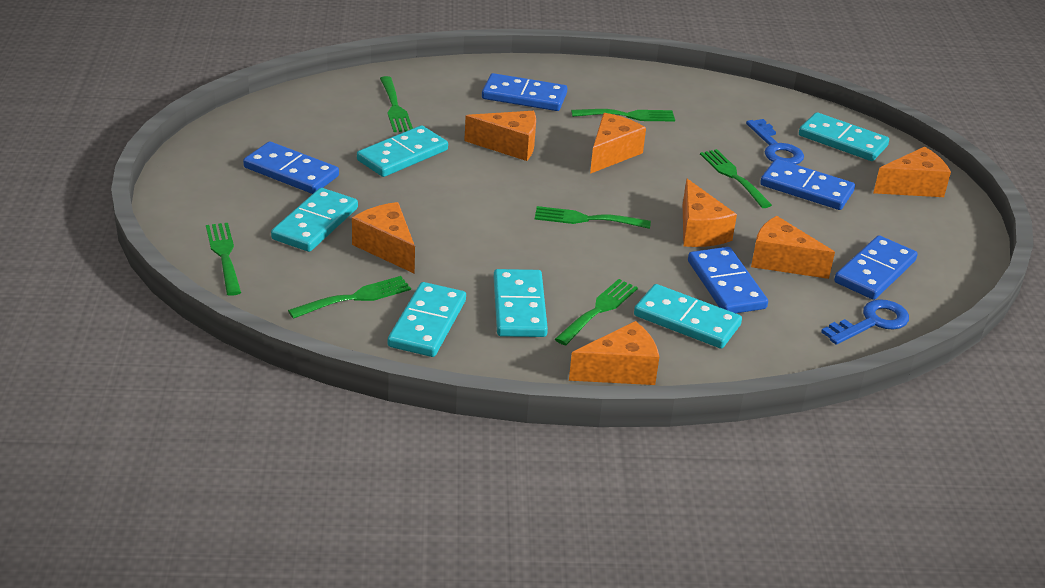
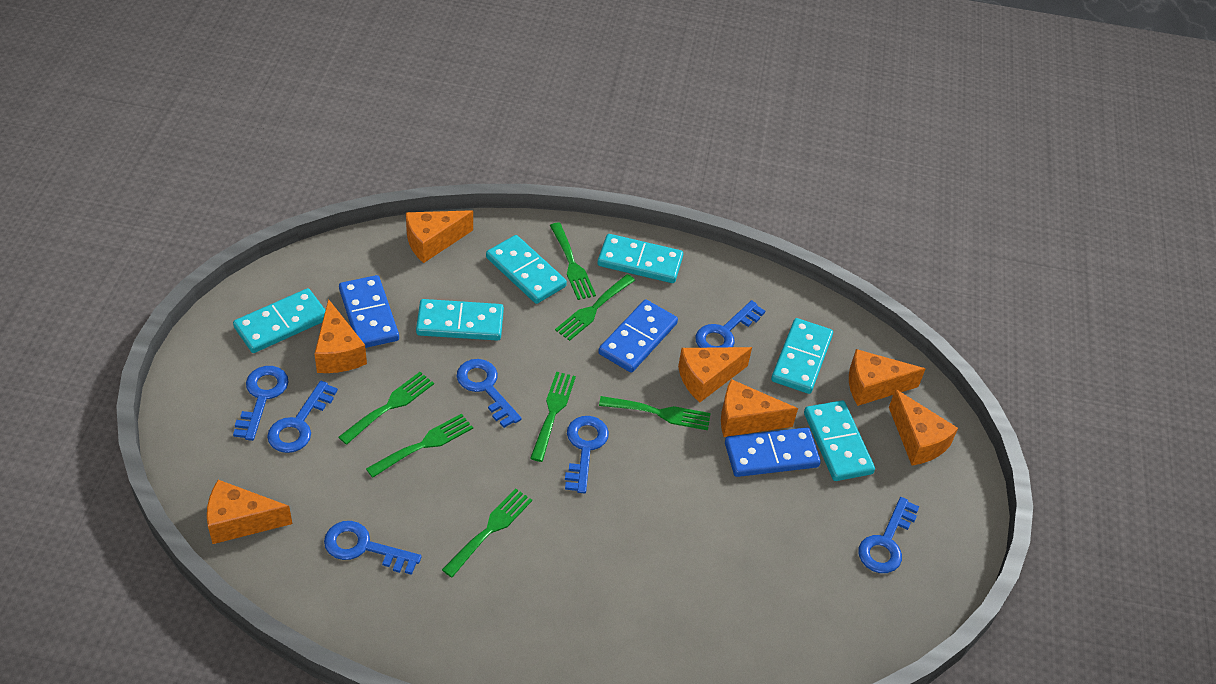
blue domino: [243,141,339,194] [482,73,567,111] [688,247,768,313] [760,159,855,210] [834,235,918,300] = 5 -> [339,275,399,348] [598,299,678,373] [725,428,821,477] = 3
blue key: [746,119,804,165] [821,299,909,345] = 2 -> [233,366,289,441] [267,381,338,453] [324,521,422,575] [457,359,522,428] [565,416,609,494] [695,300,765,348] [859,497,919,573] = 7

